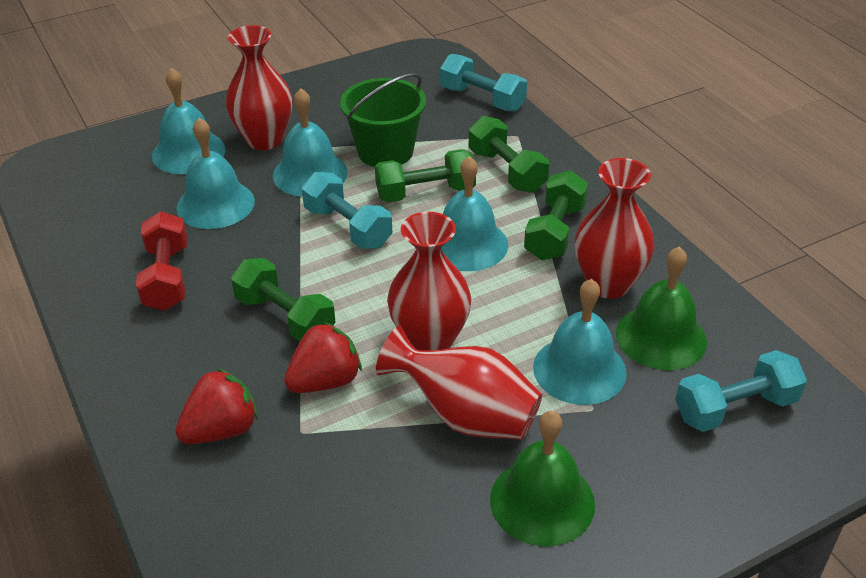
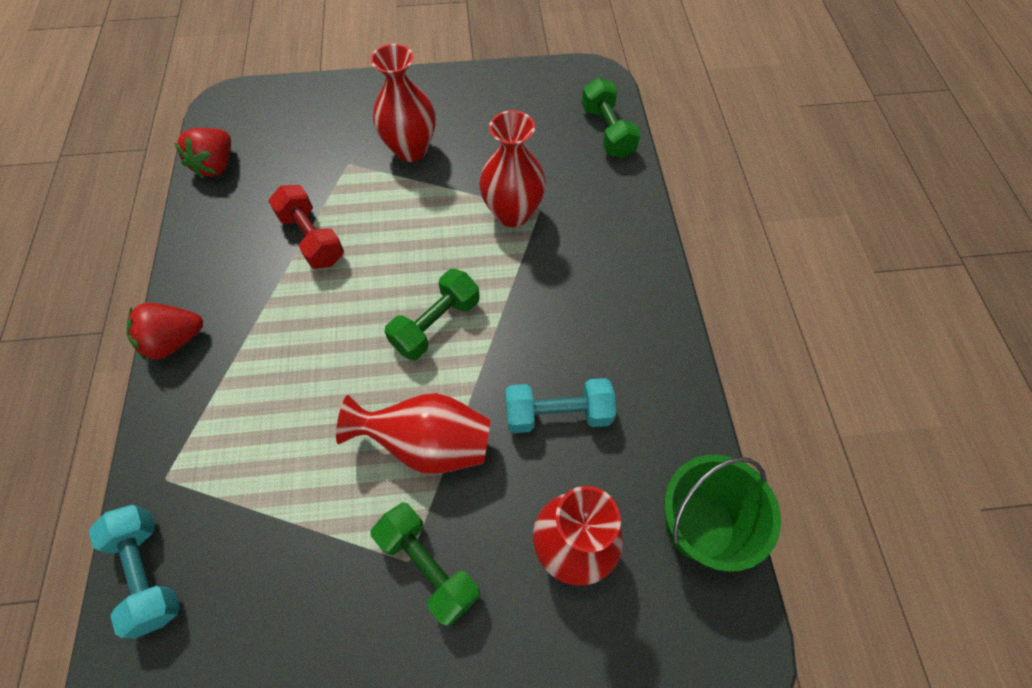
green bell: [490,411,595,546] [616,246,707,370] = 2 -> none = 0
green dumbbell: [231,258,336,342] [375,149,476,203] [469,116,549,193] [524,170,588,260] = 4 -> [371,502,480,626] [384,269,480,360] [582,78,641,158] = 3
turquoise bell: [152,68,226,174] [176,118,255,229] [273,88,348,197] [441,156,508,271] [533,279,627,405] = 5 -> none = 0
turquoise dumbbell: [302,172,392,249] [440,54,527,112] [675,350,807,432] = 3 -> [89,504,180,638] [505,378,616,433] = 2

